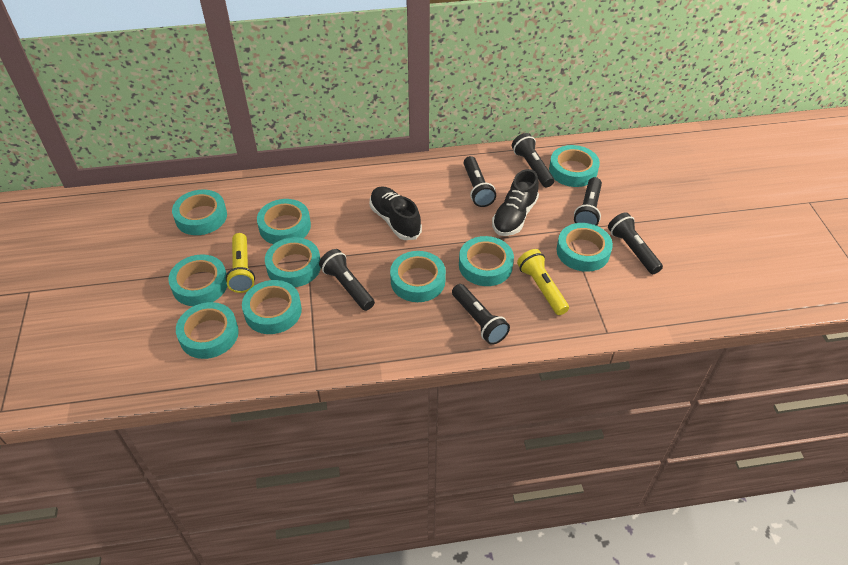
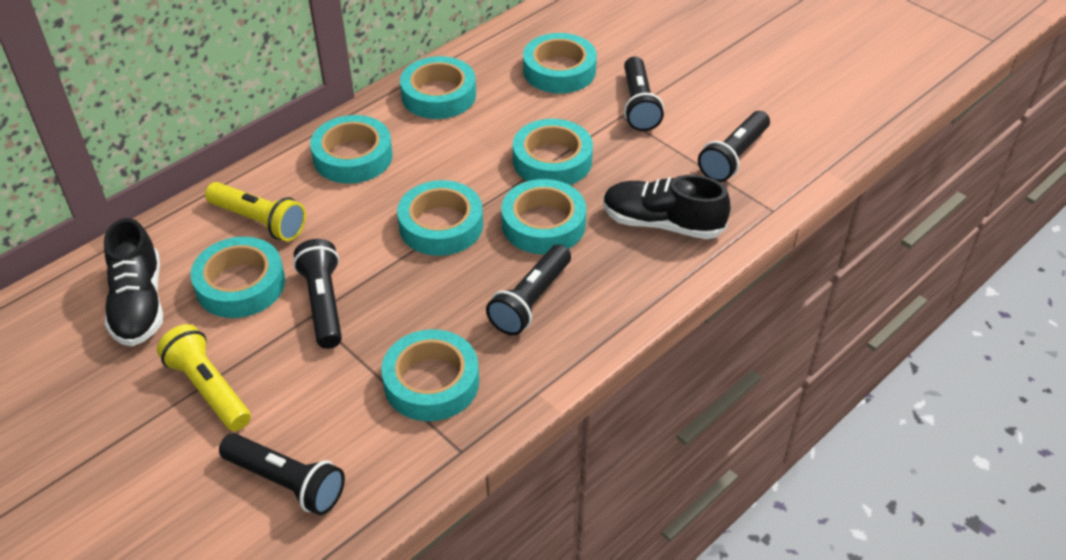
black flashlight: [319,249,375,311] [452,284,510,345] [464,156,496,207] [512,133,554,187] [574,177,602,226] [608,212,663,274] = 6 -> [219,433,345,515] [293,239,342,349] [486,244,571,335] [624,57,664,131] [698,111,770,182] = 5
turquoise tape: [168,254,227,306] [172,190,227,235] [176,302,239,359] [242,280,302,334] [257,199,311,244] [265,237,321,287] [390,251,446,302] [459,236,514,286] [549,145,600,187] [557,223,613,272] = 10 -> [191,237,285,318] [310,115,393,184] [381,329,479,421] [397,180,483,256] [400,56,476,119] [501,179,586,254] [513,119,593,185] [523,33,597,93] = 8

